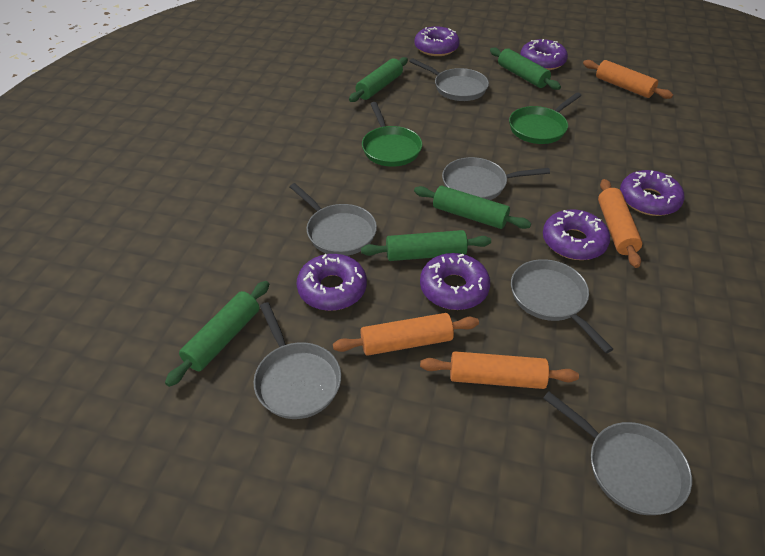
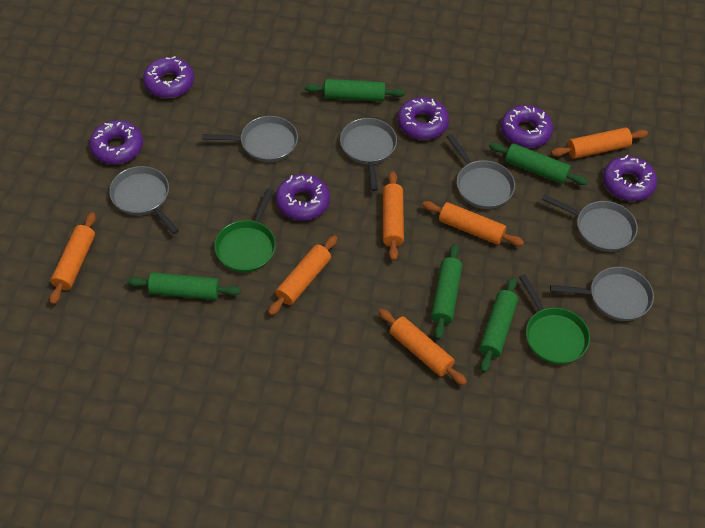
orange rolling pin: [333,313,479,356] [420,351,579,389] [583,60,673,99] [598,179,642,268] = 4 -> [50,212,96,305] [268,235,337,315] [378,309,467,385] [383,171,404,261] [422,201,524,246] [551,127,648,159] = 6

